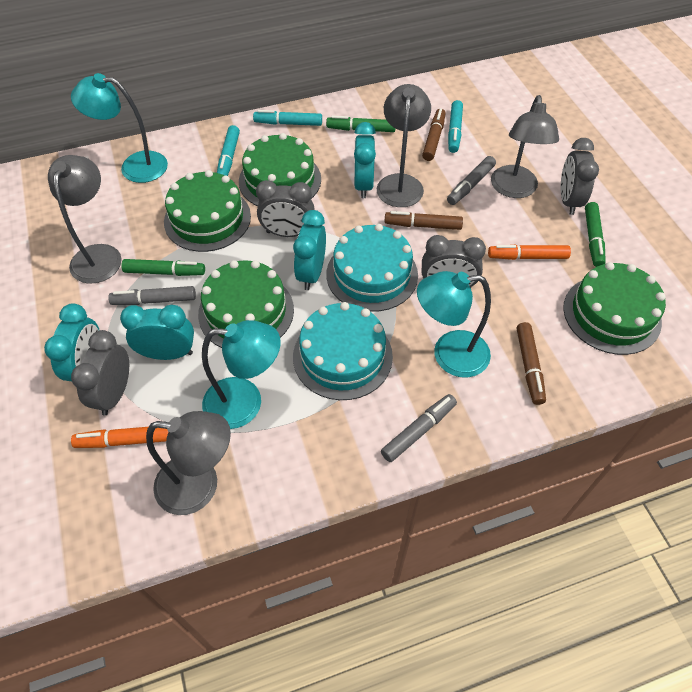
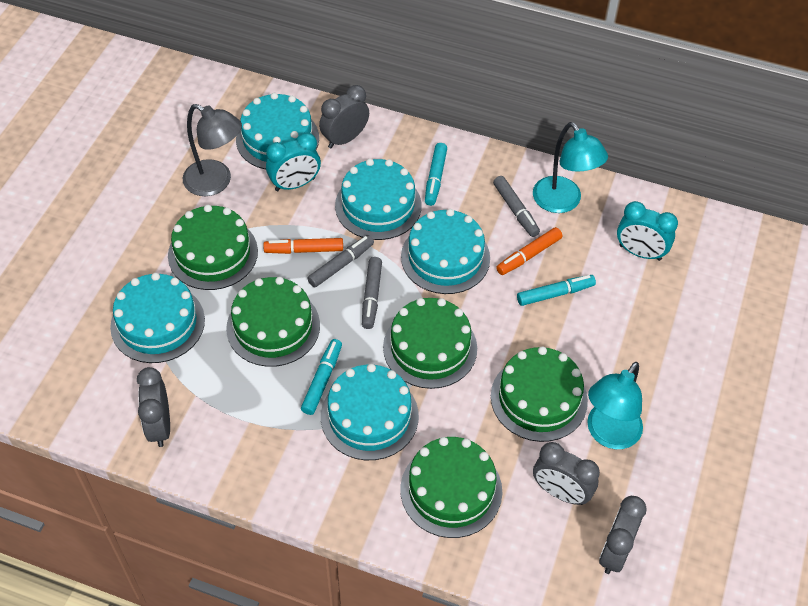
brown marker: [384,211,463,230] [422,108,446,161] [517,322,546,405] = 3 -> none = 0
green cake: [164,170,251,252] [198,260,294,348] [239,133,321,206] [563,262,666,355] = 4 -> [168,205,258,290] [226,277,320,367] [383,298,477,389] [400,437,502,538] [491,346,588,442] = 5
green marker: [121,259,205,276] [326,116,395,132] [585,202,606,267] = 3 -> none = 0
grey lamp: [48,155,122,284] [146,411,231,515] [377,84,431,207] [491,95,559,198] = 4 -> [183,104,242,196] = 1
turquoise cake: [293,302,393,400] [326,224,418,312] = 2 -> [110,273,205,363] [236,93,319,170] [321,364,419,460] [335,159,422,240] [401,209,490,294] = 5
turquoise clock: [44,303,99,381] [120,305,194,360] [293,210,326,290] [354,122,376,198] = 4 -> [266,133,321,191] [617,201,678,261] = 2
turquoise lamp: [71,73,168,183] [202,320,281,429] [417,271,491,378] = 3 -> [533,122,608,213] [587,362,643,449] = 2

